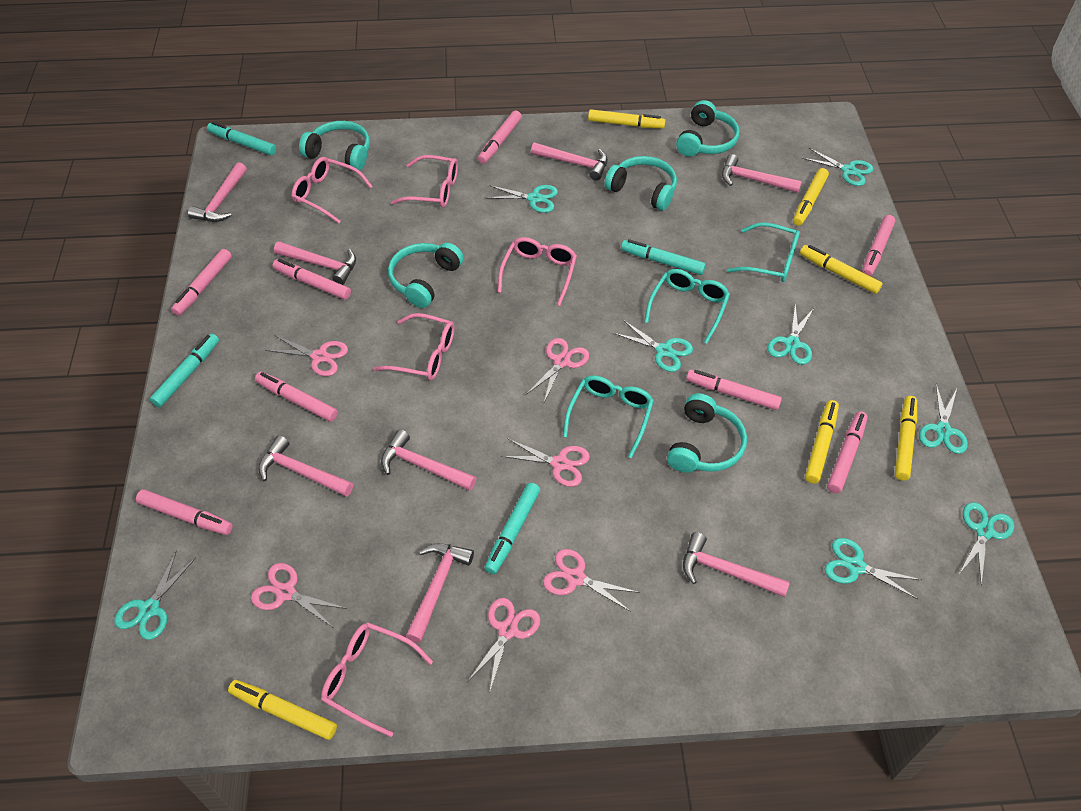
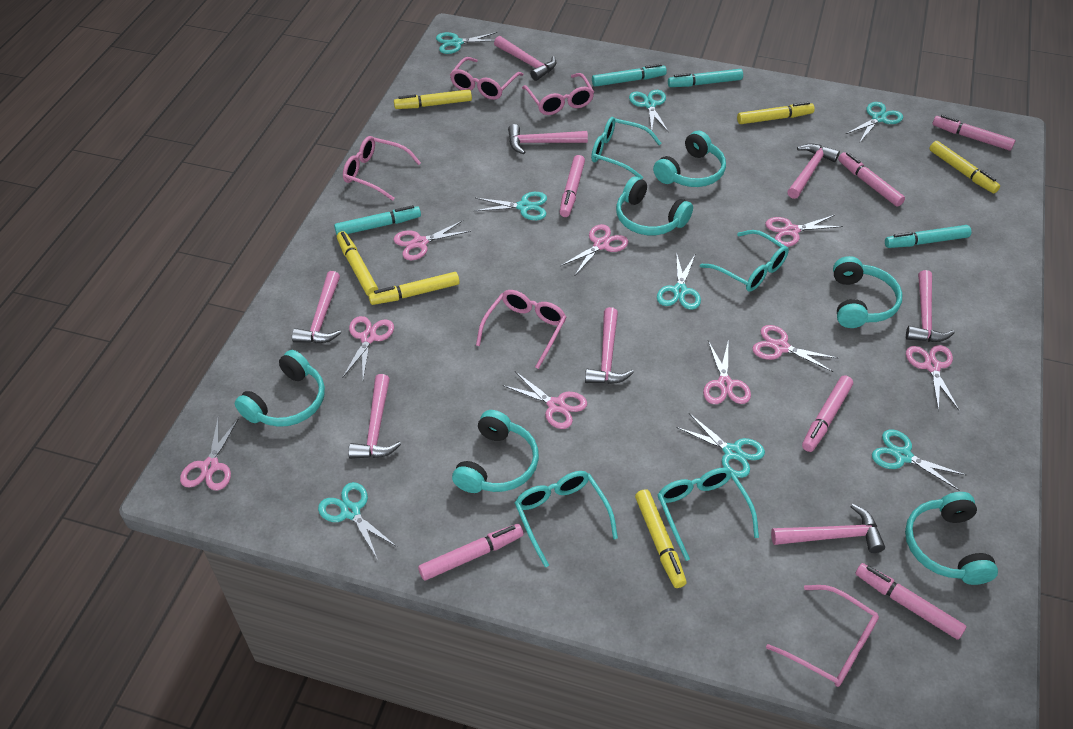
pink marker: [136,489,233,535] [171,249,232,316] [255,372,338,422] [272,259,351,300] [478,110,522,164] [686,370,782,410] [827,411,868,493] [862,215,895,276] = 8 -> [418,524,524,580] [560,155,585,217] [802,375,853,452] [838,152,905,207] [855,563,967,640] [932,115,1015,151] = 6
pink scissors: [251,563,347,628] [265,335,348,376] [467,598,540,690] [501,439,590,487] [527,338,589,402] [543,549,640,612] = 6 -> [180,418,239,491] [342,316,394,379] [393,220,471,260] [503,371,587,429] [560,224,628,275] [703,341,751,404] [752,325,838,372] [765,215,843,247] [906,345,960,411] = 9
turquoise glasses: [563,375,654,458] [644,269,730,344] [727,222,800,282] = 3 -> [515,471,618,567] [591,117,662,180] [657,468,759,561] [700,230,789,292] = 4
turquoise headphones: [299,121,370,170] [388,243,464,308] [605,156,677,211] [667,393,747,473] [676,100,740,157] = 5 -> [235,350,325,427] [452,410,539,493] [616,177,693,235] [653,131,726,187] [833,256,902,328] [905,492,998,585] = 6

